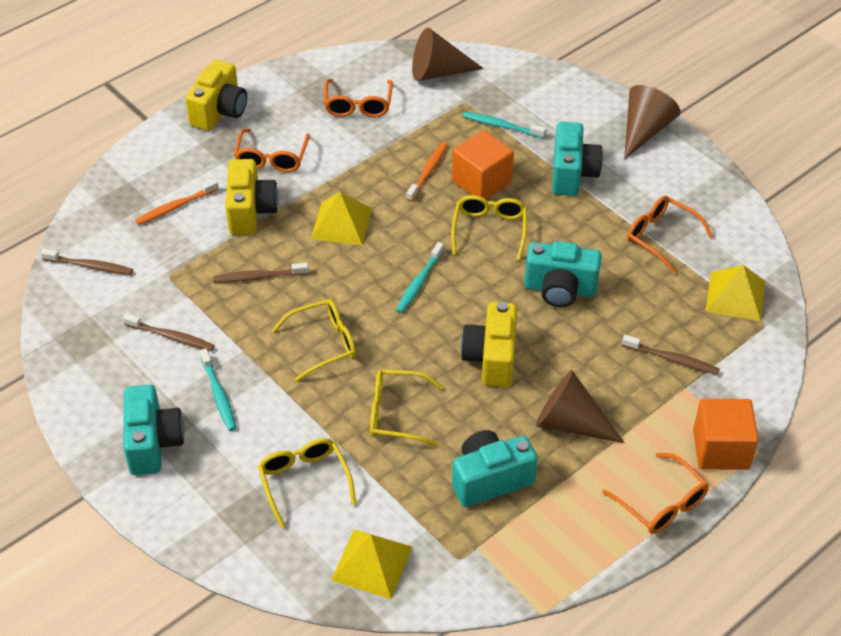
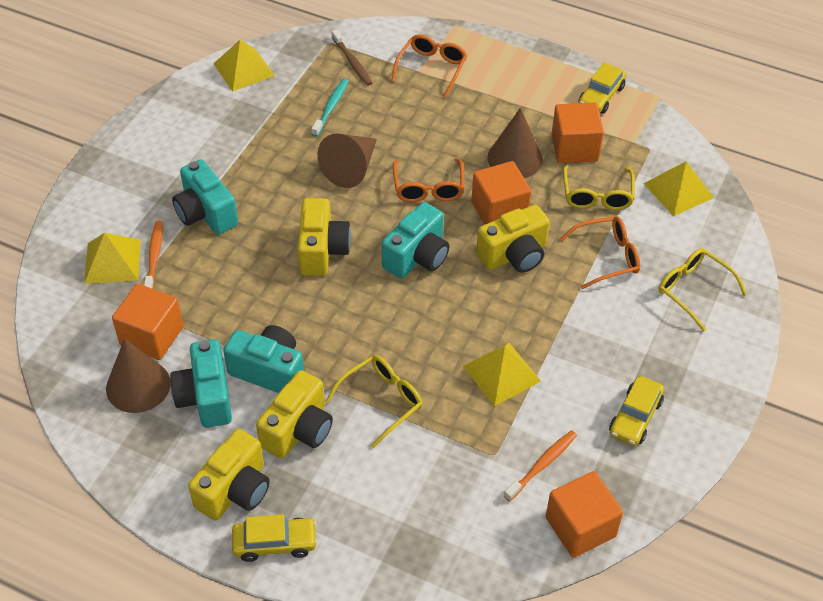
brown toothbrush: [41,249,133,275] [123,313,215,351] [213,263,309,283] [622,335,720,375] = 4 -> [331,30,372,86] = 1
orange cube: [452,130,514,200] [693,399,759,470] = 2 -> [112,284,184,360] [471,161,531,224] [546,471,623,558] [551,103,604,163] = 4
orange glasses: [234,129,310,172] [324,79,393,117] [602,453,709,534] [627,196,714,274] = 4 -> [391,34,467,98] [393,158,464,202] [560,216,640,289] = 3
turquoise toothbrush: [200,348,236,431] [396,242,444,313] [463,112,546,138] = 3 -> [311,79,348,137] = 1
yellow camera: [185,60,247,131] [225,159,278,235] [461,302,517,387] = 3 -> [188,429,270,520] [256,370,333,459] [298,198,351,276] [476,205,549,273] = 4
yellow car: none = 0 -> [232,514,318,562] [578,62,626,114] [609,376,664,446] = 3
yellow glasses: [258,438,356,529] [272,299,356,381] [370,370,444,447] [451,195,527,260] = 4 -> [326,355,423,448] [563,165,635,210] [658,248,747,331] = 3
yellow pyramid: [311,192,372,245] [331,529,412,599] [705,265,765,321] = 3 -> [84,233,141,284] [213,40,275,91] [463,343,541,406] [643,161,714,216] = 4

